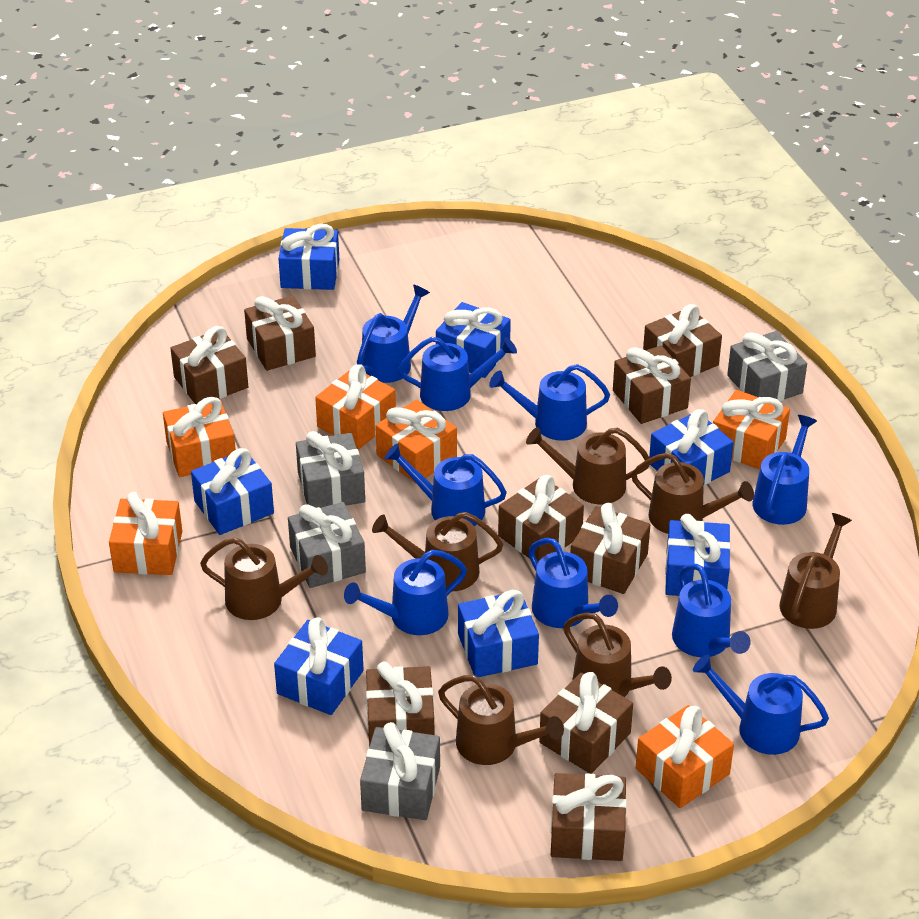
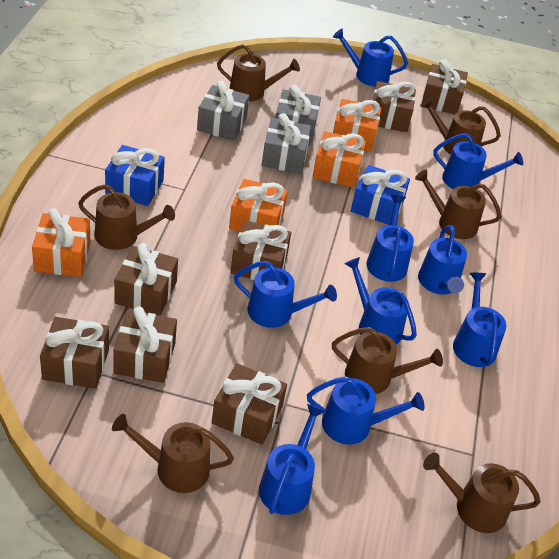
blue gift: [191,448,274,535] [274,617,364,715] [278,224,339,290] [436,302,511,378] [458,590,539,677] [649,409,734,485] [665,514,731,596] = 7 -> [105,145,165,206] [351,165,410,225] = 2
brown gift: [170,326,248,404] [244,296,316,371] [366,661,435,747] [498,475,584,562] [539,672,633,774] [551,773,627,861] [571,503,650,594] [613,345,691,424] [643,304,722,377] = 9 -> [40,317,109,389] [113,306,177,383] [114,243,178,316] [212,363,287,445] [230,220,291,280] [371,81,416,132] [422,59,468,115] = 7
grey gift: [288,502,366,588] [296,431,365,508] [360,722,440,820] [727,331,807,401] = 4 -> [197,81,249,141] [262,113,311,174] [276,85,321,143] = 3
orange gift: [109,492,182,575] [163,397,236,477] [315,364,396,449] [375,400,457,483] [635,705,734,808] [713,390,790,470] = 6 -> [32,208,91,277] [229,179,288,232] [312,131,366,188] [333,99,382,152] = 4

